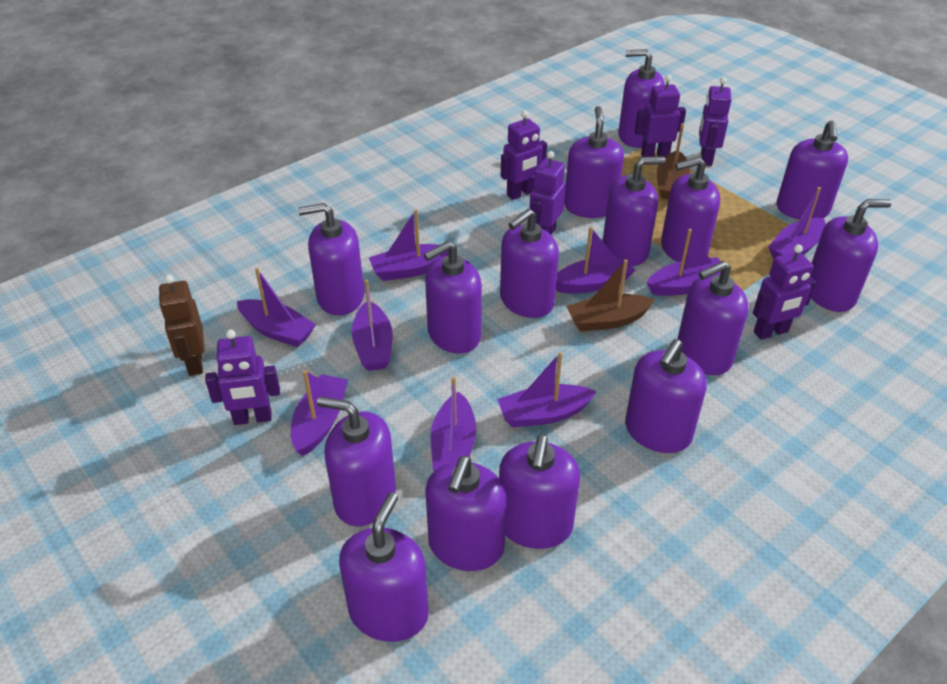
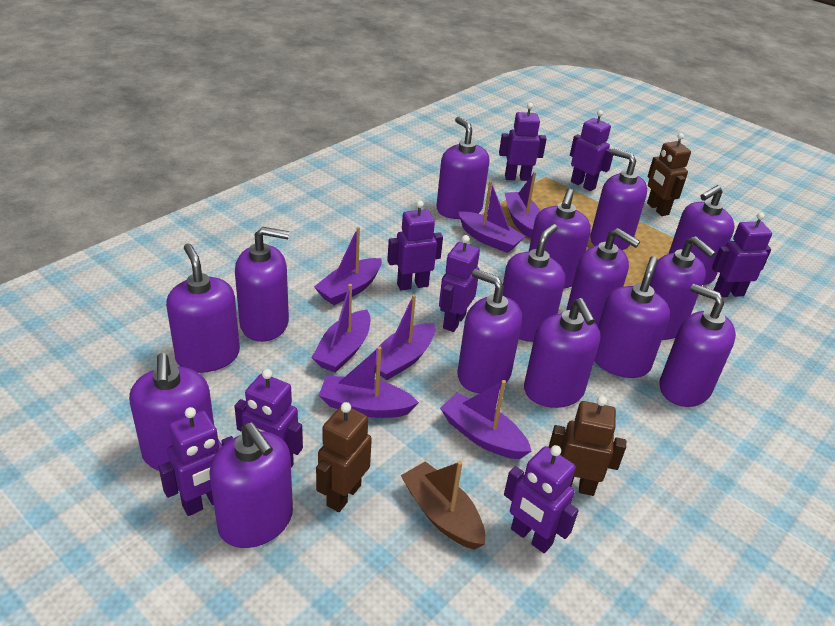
brown boat: [566,259,655,332] [657,123,691,199] = 2 -> [401,461,485,550] = 1
brown robot: [159,275,205,376] = 1 -> [316,402,372,512] [549,396,626,496] [647,133,691,216] = 3
purple boat: [237,268,316,347] [291,370,348,456] [352,280,393,371] [369,209,449,281] [431,377,476,471] [497,352,597,427] [556,226,635,293] [647,229,721,296] [768,187,826,259] = 9 -> [311,284,370,373] [314,227,382,305] [319,346,419,418] [375,294,435,380] [440,380,531,459] [458,181,526,253] [505,171,540,239] = 7
purple robot: [205,329,280,425] [501,110,547,200] [529,151,566,235] [635,75,686,157] [699,77,732,166] [753,244,816,340] = 6 -> [159,407,233,516] [234,369,303,468] [387,200,443,291] [439,235,480,332] [499,103,547,181] [504,445,579,553] [570,110,613,191] [712,212,772,297] = 8

